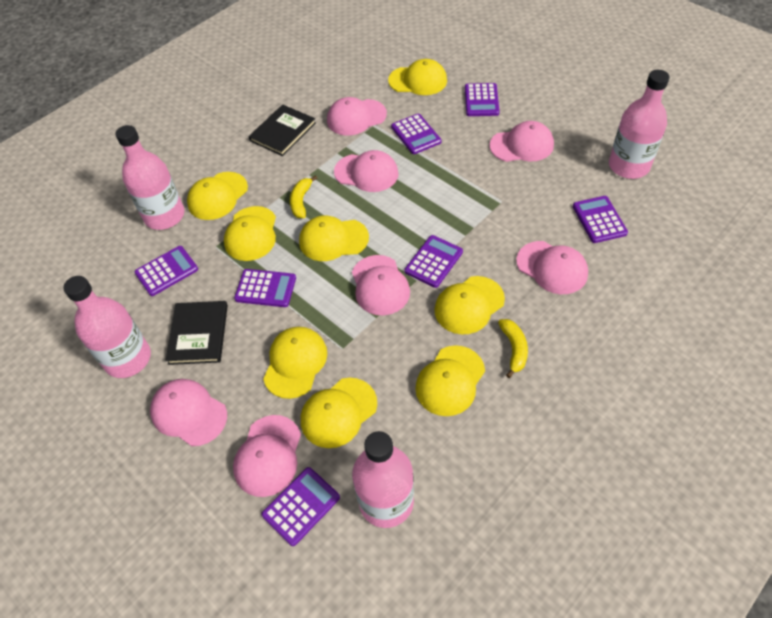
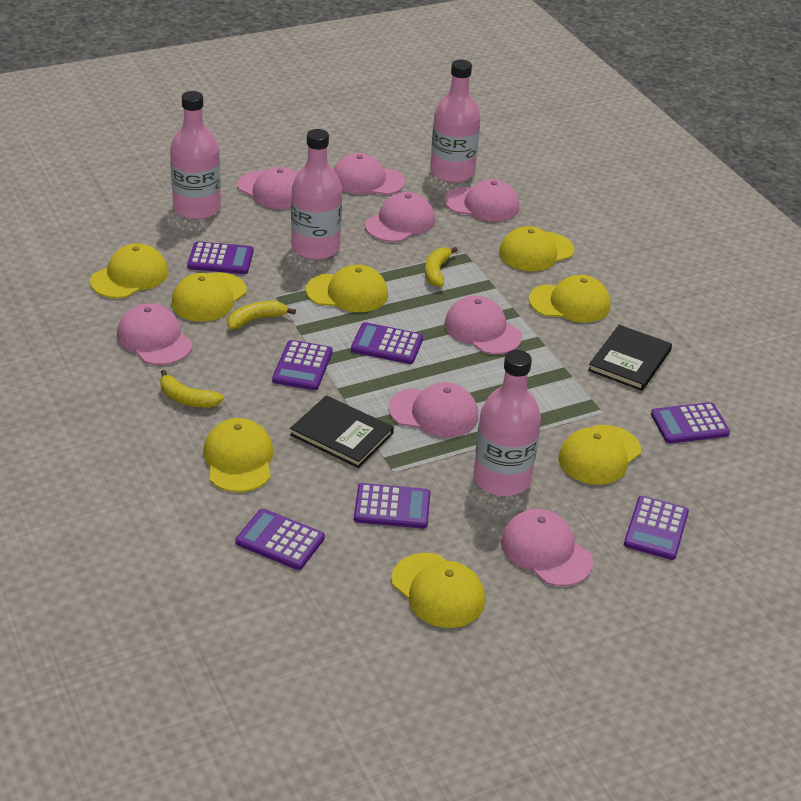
pink cap: [150,379,227,446] [233,415,301,497] [327,97,387,136] [334,150,399,192] [352,255,410,316] [489,121,554,162] [516,241,588,294] = 7 -> [117,303,193,365] [238,167,297,209] [333,153,405,195] [365,192,435,242] [388,382,478,437] [444,296,522,354] [445,179,519,222] [501,509,593,586] = 8
yellow banana: [290,175,317,218] [498,319,528,378] = 2 -> [160,370,224,408] [228,301,296,329] [425,247,458,287] = 3

